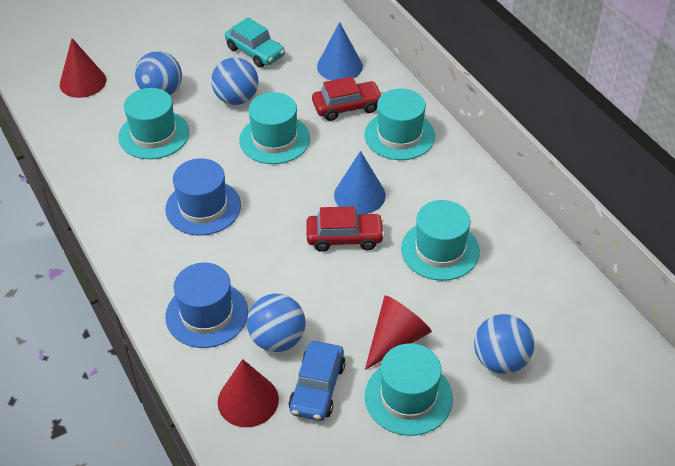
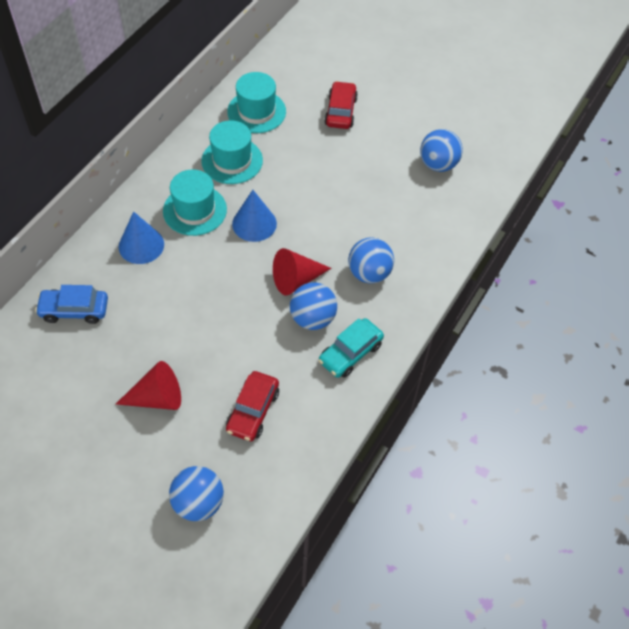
blue hat: [165,158,241,236] [165,263,248,348] = 2 -> none = 0
red cone: [60,38,106,98] [218,359,279,427] [365,295,432,370] = 3 -> [116,361,181,410] [273,248,331,295] = 2
turquoise hat: [118,88,189,159] [239,92,310,164] [365,89,435,160] [365,343,453,436] [401,200,480,281] = 5 -> [163,170,227,236] [201,120,263,184] [227,72,286,133] = 3

